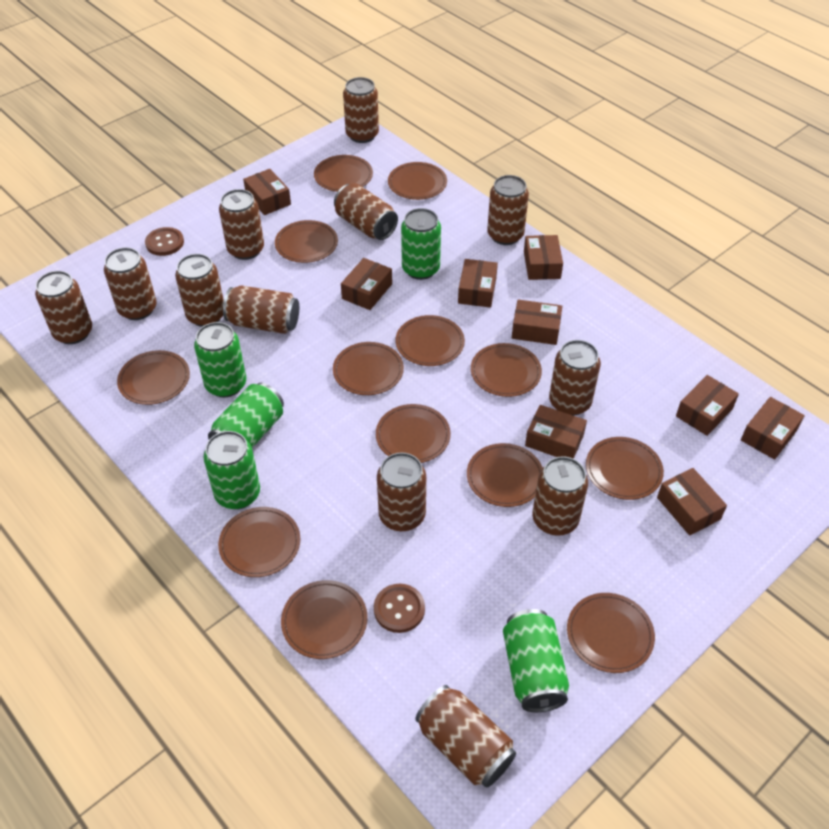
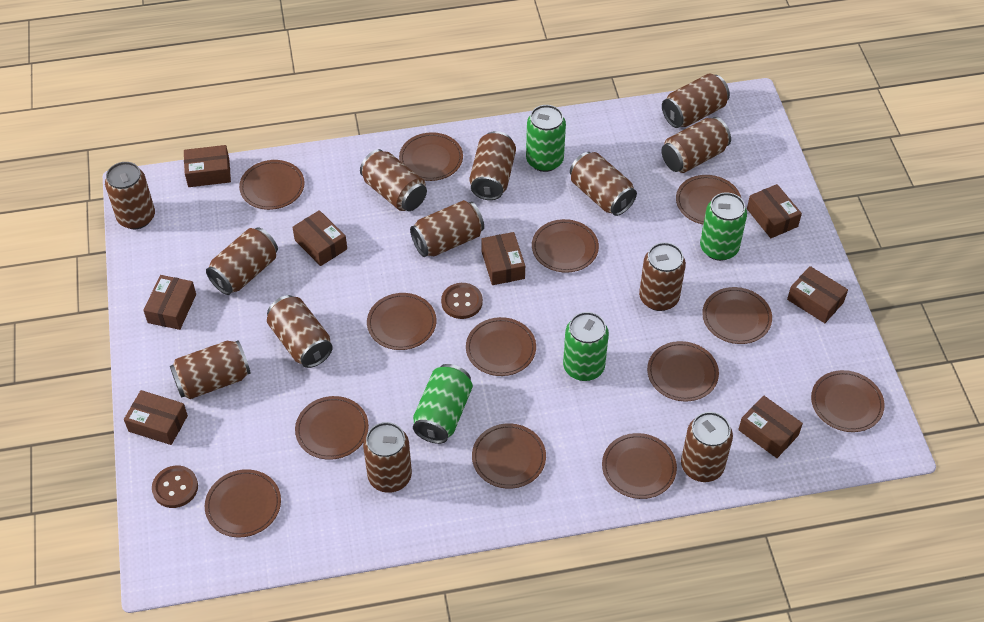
brown box: [243,169,291,215] [341,258,392,310] [458,259,498,308] [512,300,562,345] [524,235,563,280] [525,405,587,459] [657,468,727,536] [676,375,739,436] [741,397,805,460] = 9 -> [124,390,188,445] [143,275,196,330] [184,145,231,187] [292,210,347,266] [481,232,525,285] [738,395,803,458] [747,184,802,238] [787,266,848,323] = 8
brown can: [35,271,92,344] [104,247,157,320] [175,254,224,327] [219,189,264,260] [223,285,299,334] [334,183,398,240] [343,77,379,143] [377,452,426,531] [415,685,516,788] [487,175,529,245] [532,456,588,536] [549,340,601,416] = 12 -> [105,162,155,229] [170,340,251,399] [206,227,278,295] [267,295,333,368] [360,149,427,211] [363,422,412,493] [410,200,484,257] [470,131,516,200] [570,152,637,216] [639,242,686,311] [661,117,731,173] [662,74,730,128] [681,412,733,482] = 13
green can: [194,322,246,398] [203,431,260,509] [208,383,284,448] [401,208,441,280] [503,609,569,712] = 5 -> [413,364,473,444] [526,105,566,172] [563,312,609,381] [700,192,747,261] = 4

